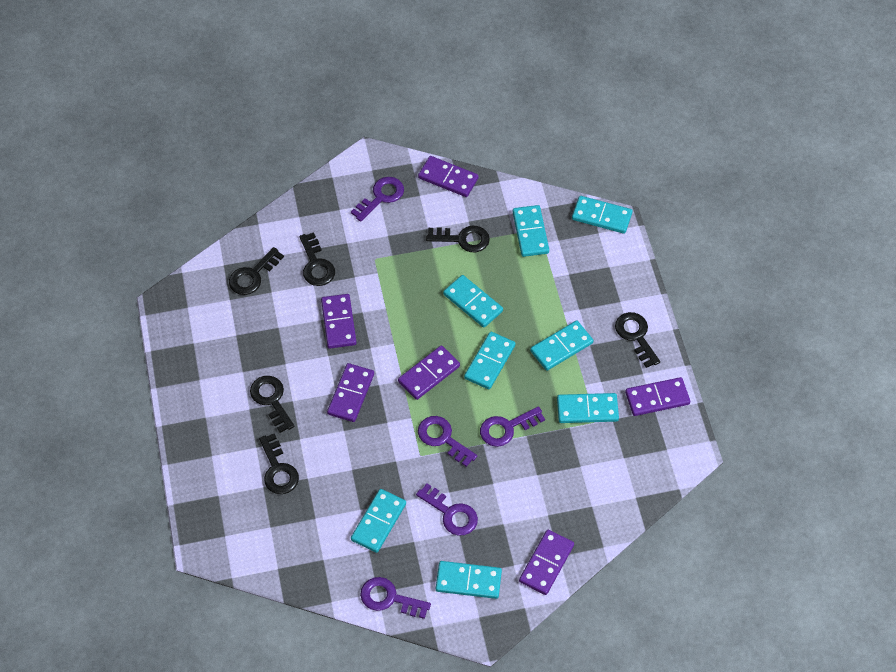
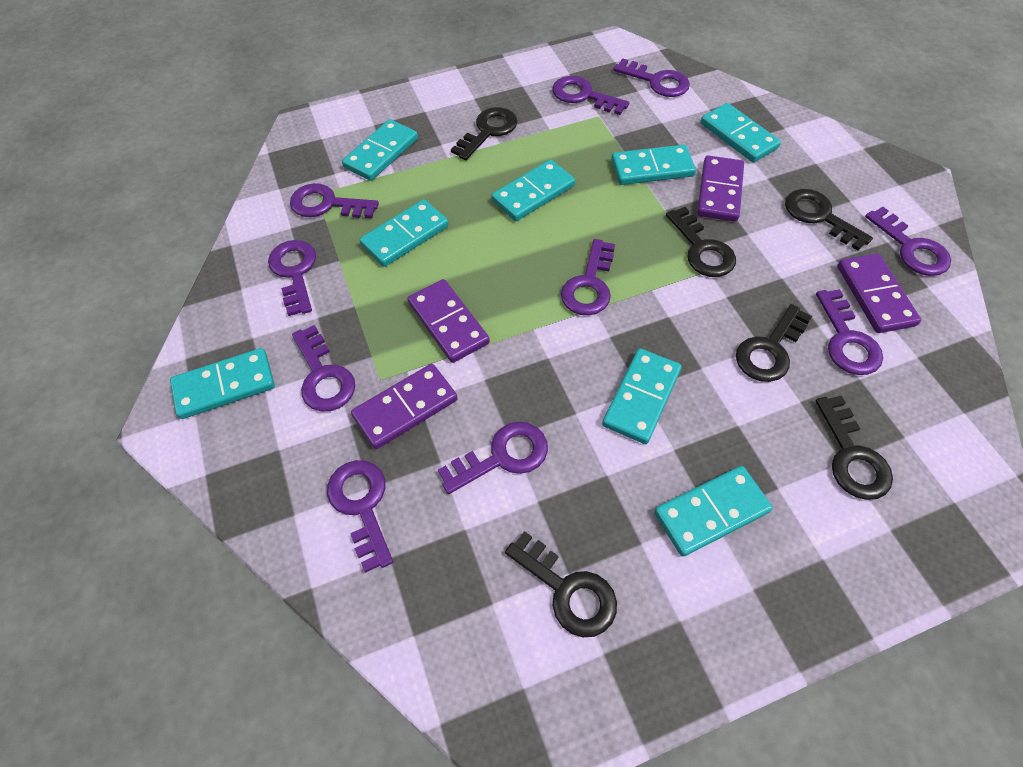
purple domino: [321,294,357,349] [327,363,374,422] [398,345,460,400] [418,156,479,197] [519,530,574,595] [625,377,690,416] = 6 -> [351,364,458,449] [408,279,490,363] [697,155,744,222] [837,253,921,333] = 4
purple key: [351,177,404,222] [360,577,431,619] [416,484,478,536] [418,416,477,467] [480,406,545,447] = 5 -> [268,240,316,316] [290,183,379,218] [292,325,355,411] [327,460,393,573] [438,422,548,494] [552,76,629,115] [561,239,615,315] [613,58,690,97] [816,289,883,375] [865,207,951,276] = 10

